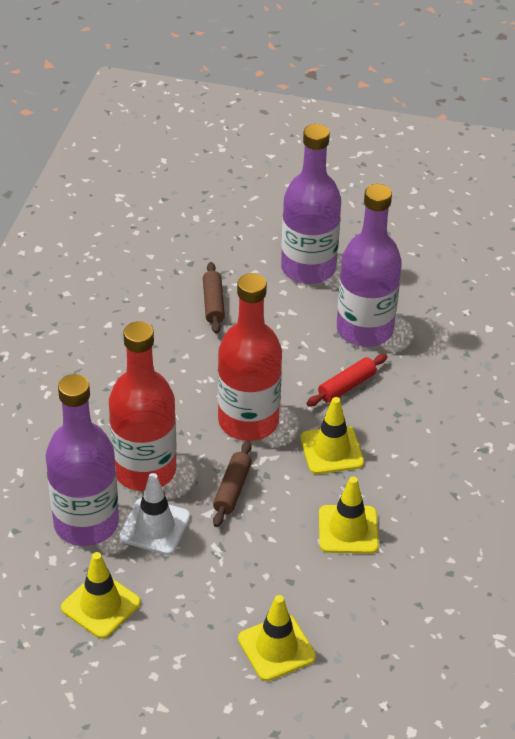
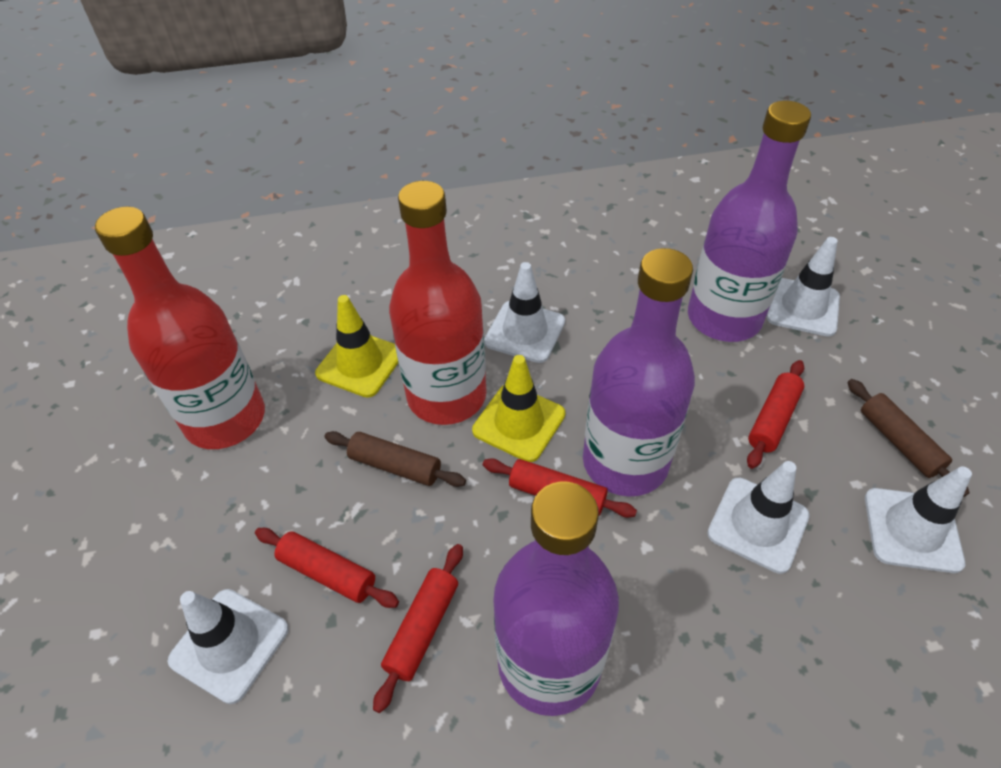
red rolling pin: [306,354,387,407] = 1 -> [255,528,399,608] [373,544,463,713] [483,458,637,518] [747,360,804,469] = 4
white traffic cone: [119,473,190,555] = 1 -> [168,589,288,704] [484,262,565,363] [707,461,810,574] [767,237,840,337] [865,466,972,573] = 5
yellow traffic cone: [61,552,141,639] [238,595,316,681] [300,397,364,474] [319,476,379,554] = 4 -> [315,295,398,398] [472,355,565,462] = 2

